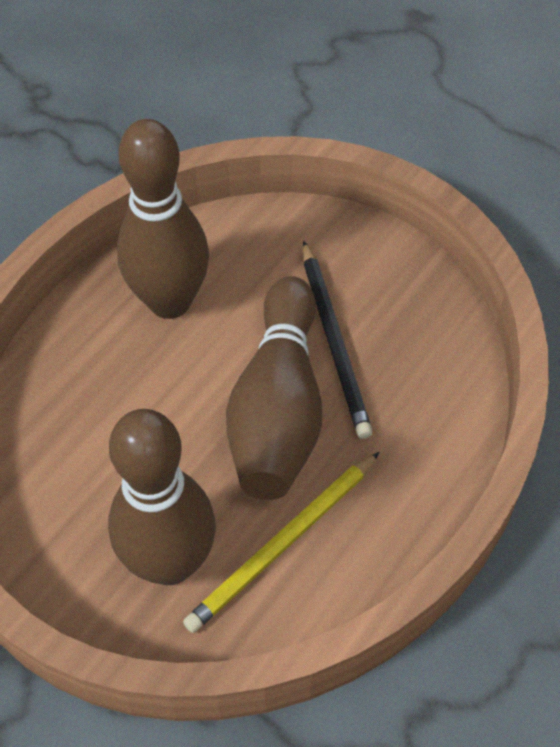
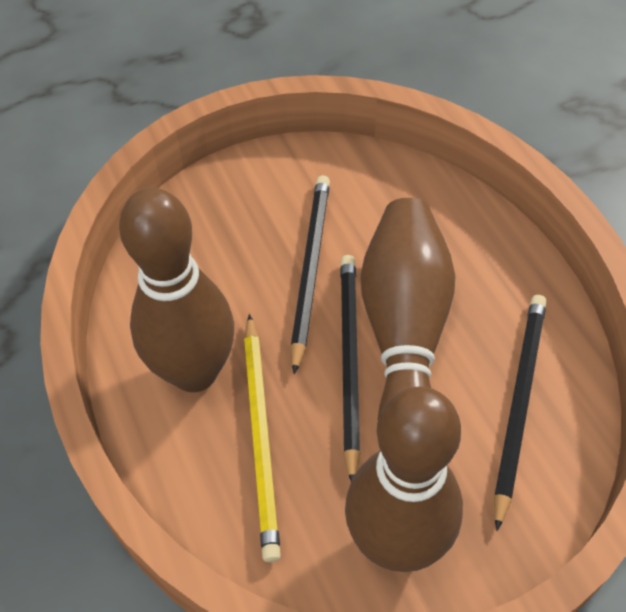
black pencil: [303,241,373,439] = 1 -> [290,175,330,374] [340,255,360,481] [494,295,547,531] = 3

